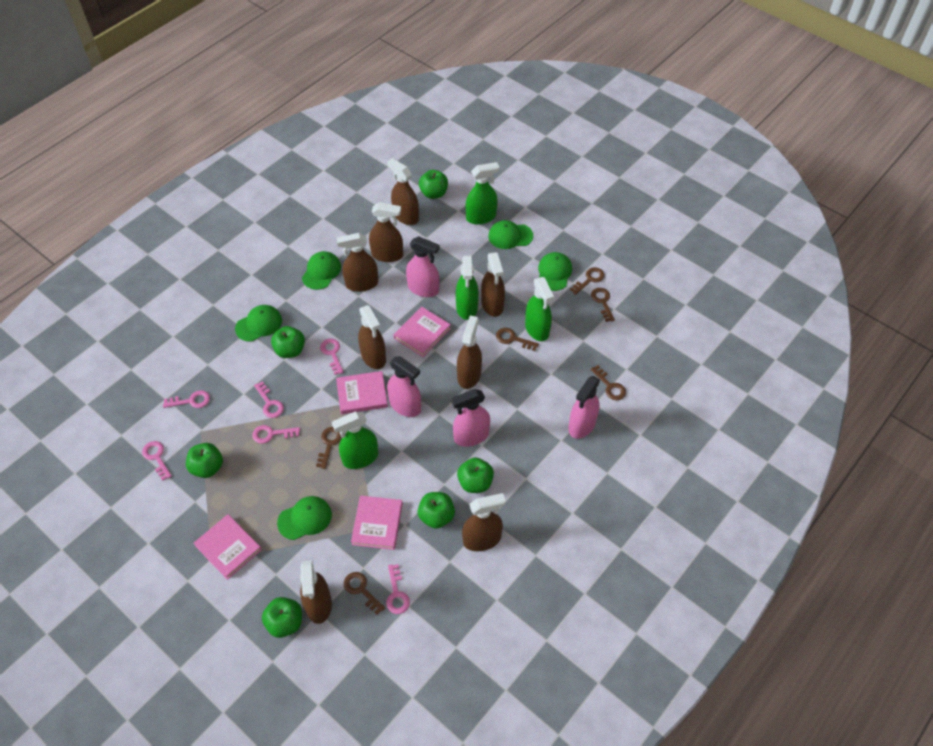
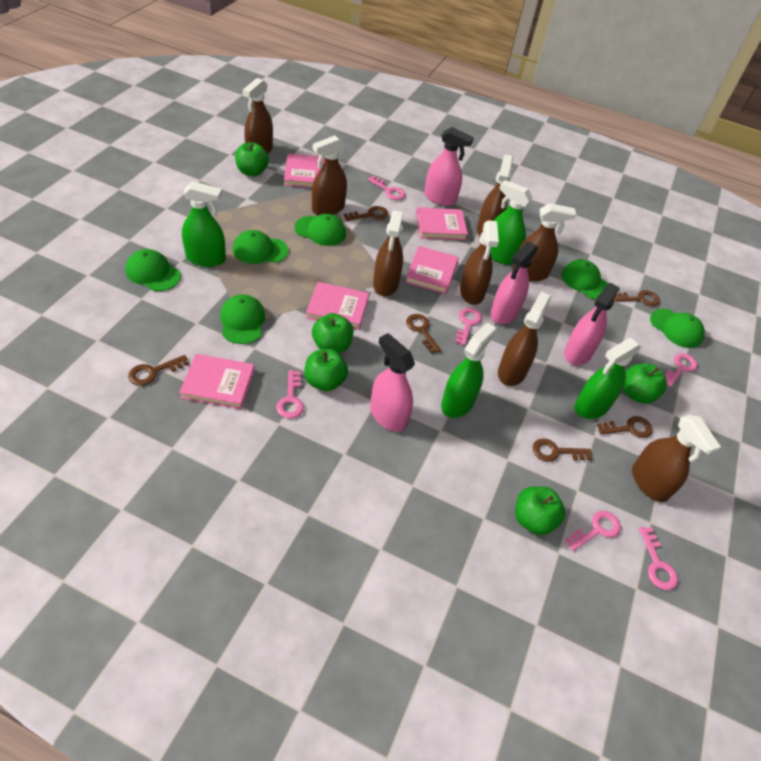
green apple: [186,443,223,478] [262,597,302,638] [271,326,305,358] [418,492,455,529] [419,170,448,199] [457,458,494,493] = 6 -> [235,142,269,176] [304,349,348,391] [312,313,354,353] [515,487,565,535] [624,363,667,404] = 5
green cap: [235,305,282,342] [277,496,332,540] [302,251,341,290] [488,220,533,249] [538,252,572,291] = 5 -> [125,249,181,291] [220,294,265,344] [233,230,288,264] [295,214,346,246] [562,259,609,300] [650,309,705,348] = 6
pink book: [194,514,262,580] [336,371,388,414] [351,496,403,550] [394,307,451,357] = 4 -> [179,354,255,409] [284,154,325,188] [306,282,369,330] [405,246,459,294] [416,207,468,240] = 5

